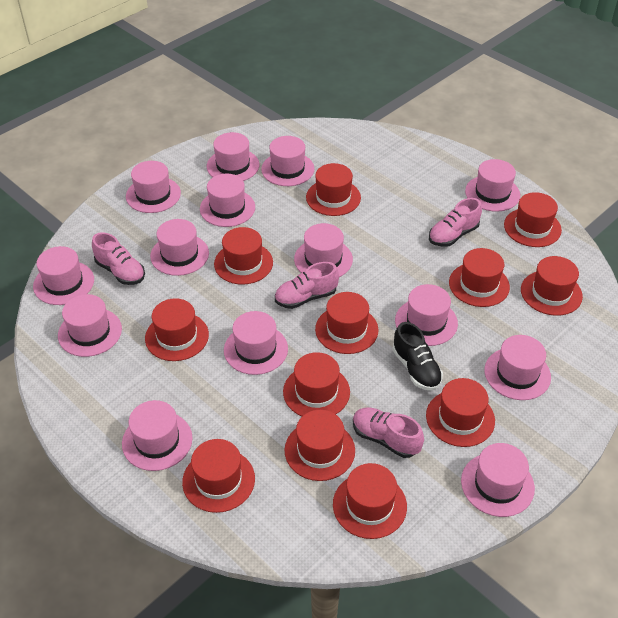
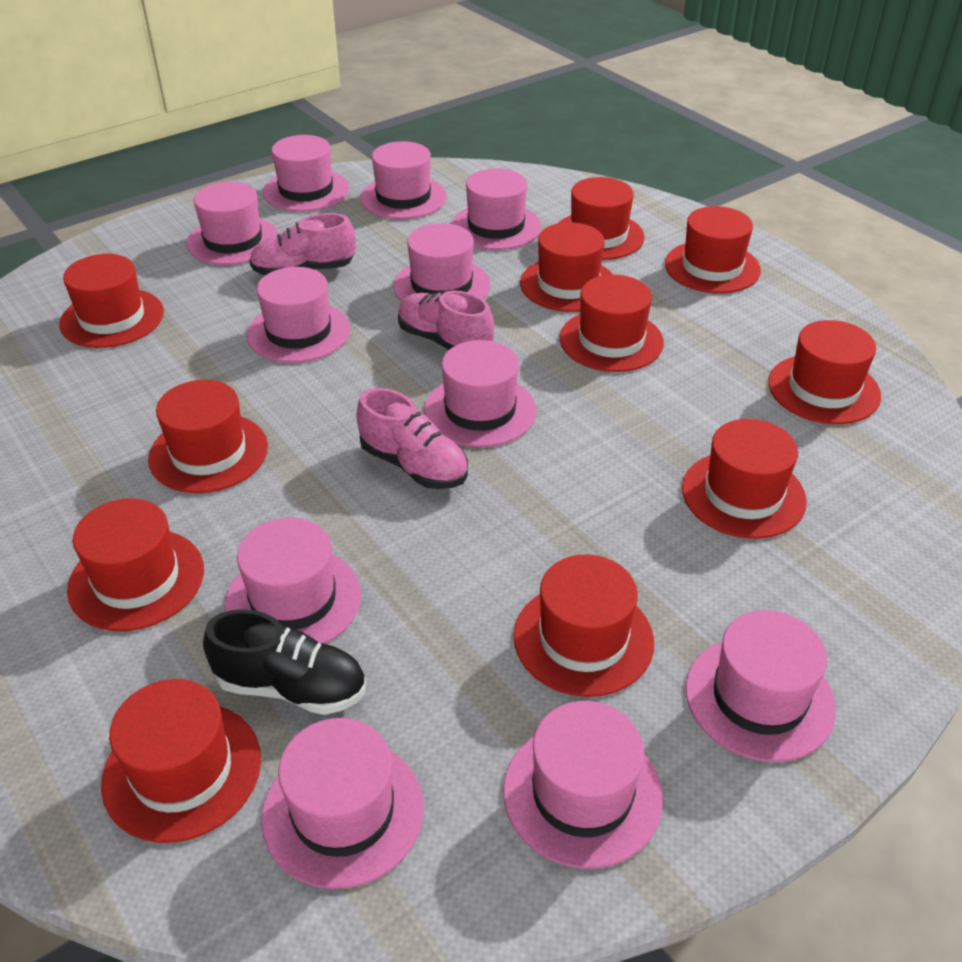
pink hat: [33,246,94,305] [58,294,122,357] [122,400,193,471] [126,161,181,213] [150,219,209,276] [200,174,255,227] [207,132,260,181] [224,311,288,375] [261,136,314,186] [294,223,353,277] [395,284,458,346] [461,443,535,517] [465,159,520,212] [484,335,551,400] = 14 -> [186,182,279,265] [224,518,361,644] [247,267,350,363] [261,718,424,889] [263,135,349,212] [360,141,447,219] [393,223,490,301] [424,340,536,447] [452,168,541,250] [503,701,663,869] [685,610,836,762] = 11
pink shoe: [92,232,145,285] [275,262,339,309] [353,408,424,458] [429,198,482,247] = 4 -> [249,213,356,275] [356,388,468,489] [398,290,494,350] = 3
red hat: [145,298,209,361] [182,439,255,513] [214,227,273,285] [283,352,350,416] [284,410,355,481] [306,163,361,216] [315,292,378,354] [333,463,407,539] [426,378,495,447] [449,248,510,307] [504,192,562,247] [521,256,583,316] = 12 -> [59,254,164,348] [67,499,204,631] [101,679,261,843] [148,380,268,493] [514,554,654,697] [520,222,613,312] [558,177,645,260] [560,275,664,372] [665,206,761,293] [682,419,807,539] [768,320,881,424] = 11

